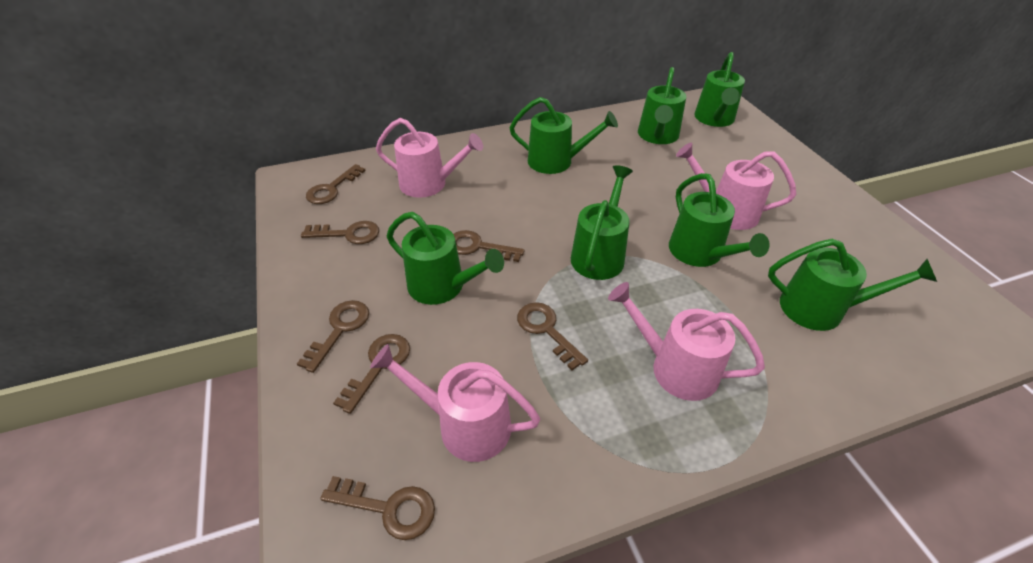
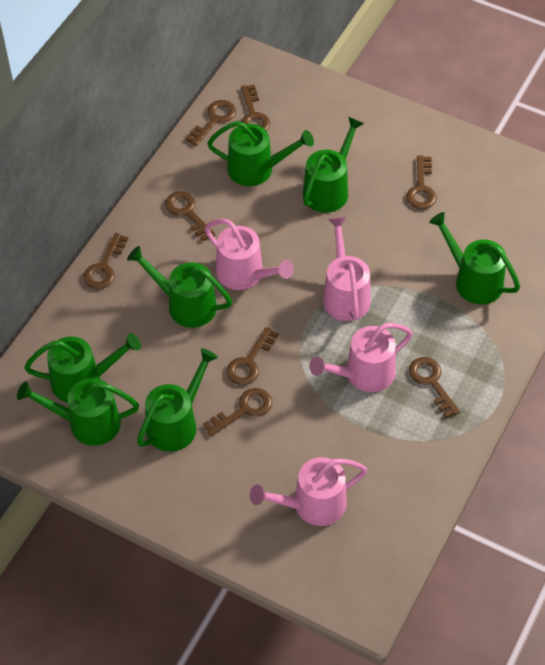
brown key: [297,300,369,373] [301,221,379,244] [306,164,366,204] [320,476,435,540] [333,334,410,414] [453,230,525,262] [517,302,588,370] = 7 -> [83,233,128,289] [165,191,216,242] [186,100,236,146] [203,388,272,436] [226,327,279,385] [241,85,270,131] [406,155,437,209] [409,357,460,418] = 8

